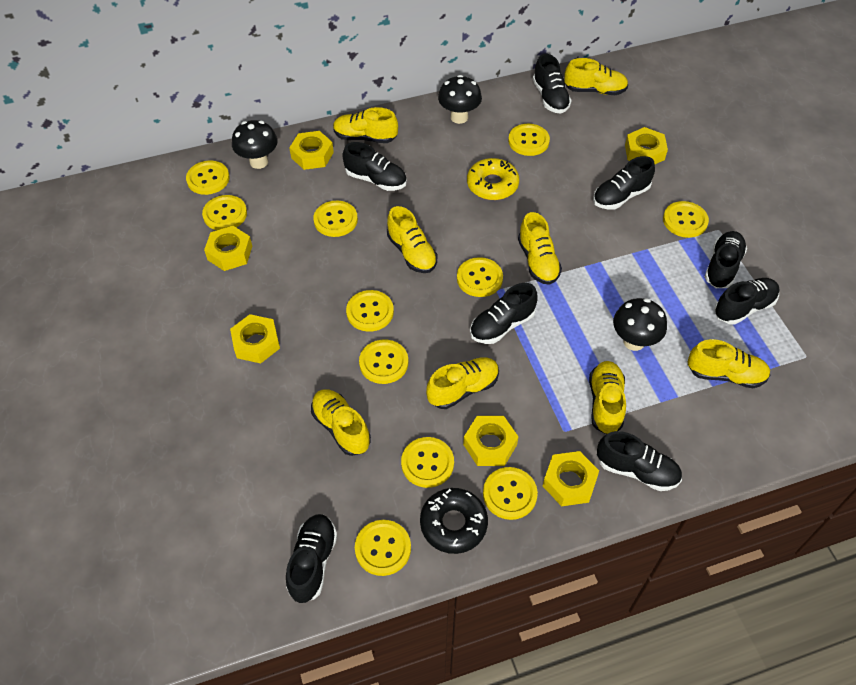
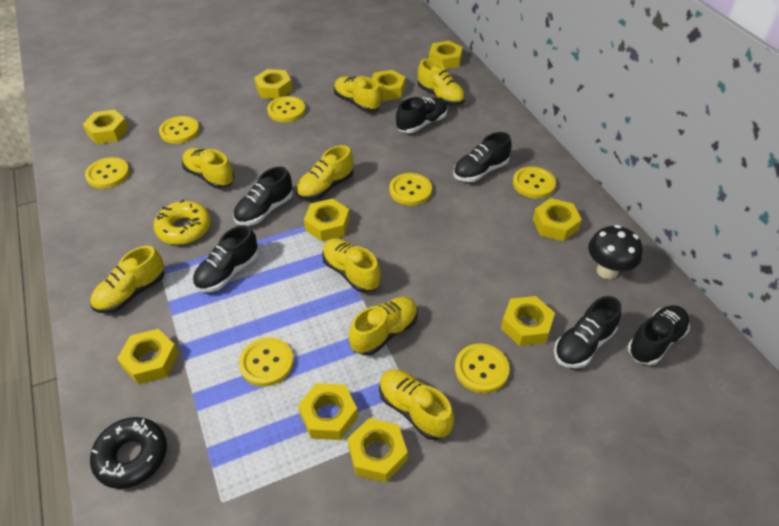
black mushroom: [232,120,277,169] [438,75,482,124] [613,298,667,351] = 3 -> [588,225,643,279] = 1
black shoe: [286,514,337,603] [342,142,407,191] [470,283,538,344] [533,54,572,113] [593,156,655,210] [597,431,682,491] [705,231,747,288] [714,278,779,325] = 8 -> [193,225,258,292] [233,166,293,225] [396,97,447,133] [453,132,512,182] [554,296,621,368] [628,305,690,365] = 6
yellow button: [186,161,230,195] [202,195,247,230] [313,201,358,237] [346,290,394,332] [355,520,411,576] [359,340,408,384] [401,437,454,488] [457,257,503,297] [483,467,538,520] [508,124,550,156] [663,201,709,238] = 11 -> [85,157,130,189] [159,116,200,144] [239,337,293,386] [267,96,305,122] [389,173,432,206] [455,344,509,393] [513,166,556,199] = 7
yellow nut: [204,226,252,271] [230,314,280,363] [289,131,334,170] [463,416,518,466] [543,451,599,506] [625,127,668,164] = 6 -> [83,109,128,144] [117,329,179,384] [254,69,292,99] [298,383,358,440] [304,199,350,241] [347,418,408,482] [371,70,406,101] [429,41,463,69] [501,296,555,346] [533,198,582,241] = 10

